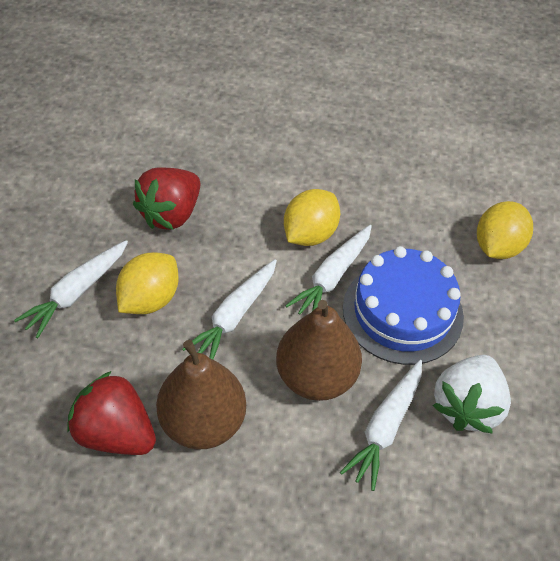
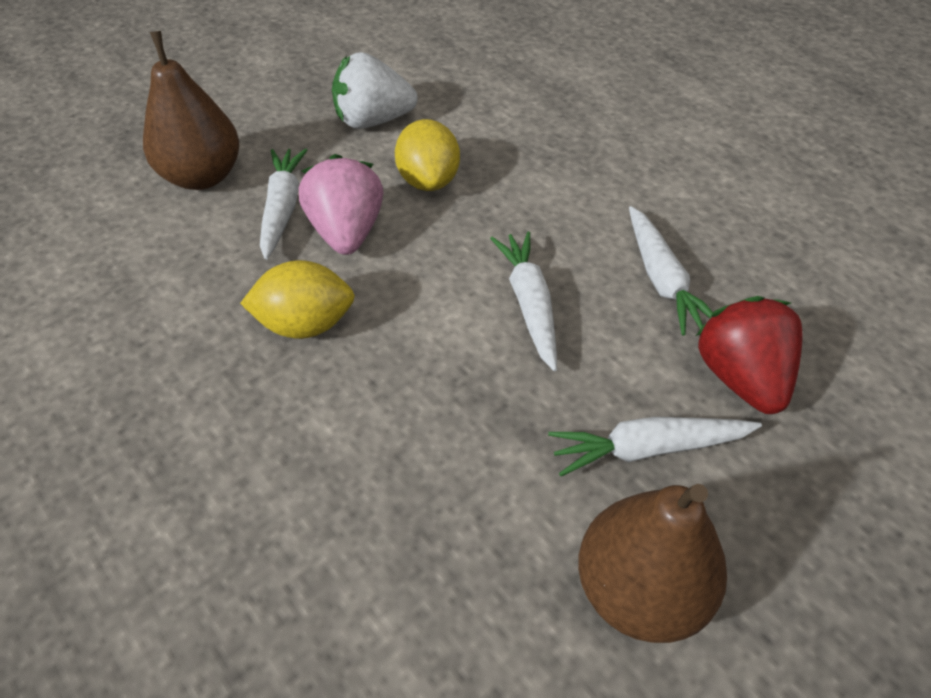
blue cake: [343,246,464,365] = 1 -> none = 0
pink strawberry: none = 0 -> [299,154,383,255] = 1
red strawberry: [67,371,156,455] [133,167,200,230] = 2 -> [696,296,803,414] = 1
yellow lemon: [116,252,179,314] [284,189,340,246] [477,201,533,259] = 3 -> [240,260,355,339] [395,119,460,191] = 2

